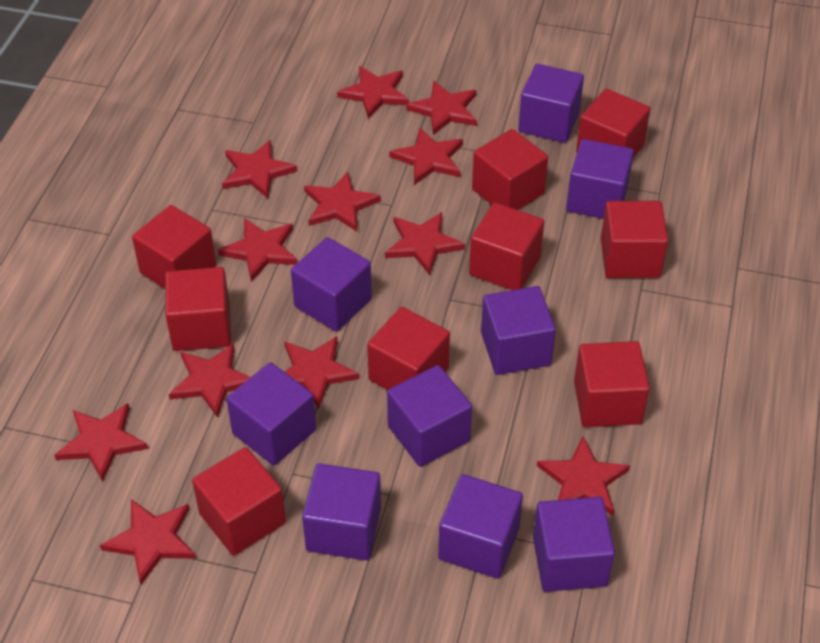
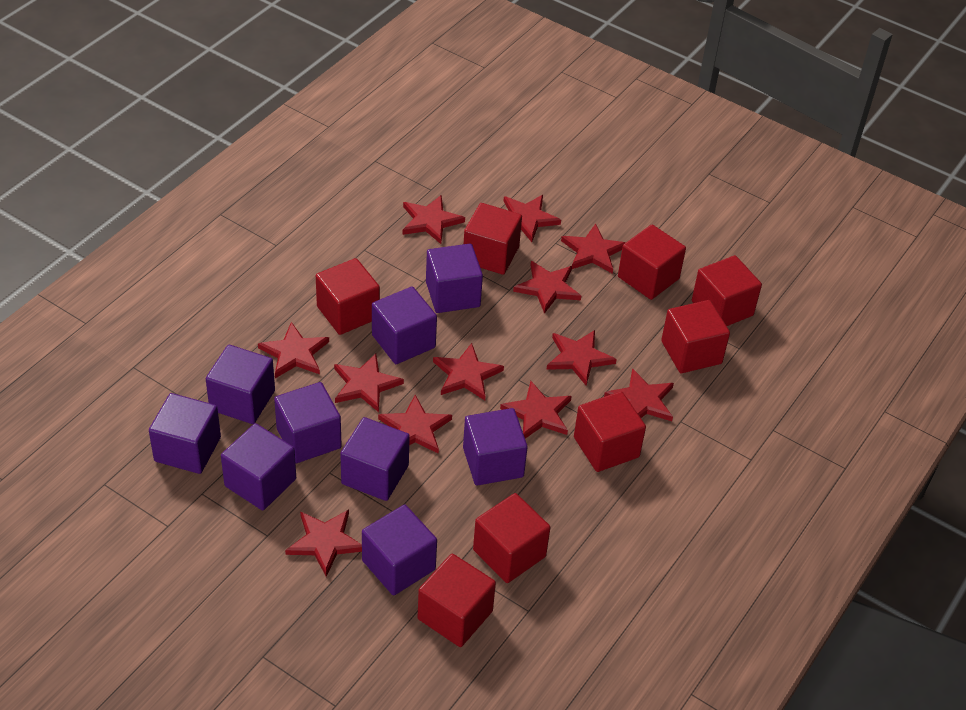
red cube: [132,205,216,289] [165,267,231,351] [192,447,286,556] [367,307,450,390] [469,202,544,290] [472,129,548,210] [574,341,650,427] [576,89,650,158] [601,201,668,278] = 9 -> [316,258,380,335] [418,554,496,647] [464,203,522,275] [473,493,550,583] [574,391,646,472] [618,225,686,300] [661,300,730,373] [692,255,762,326] = 8

